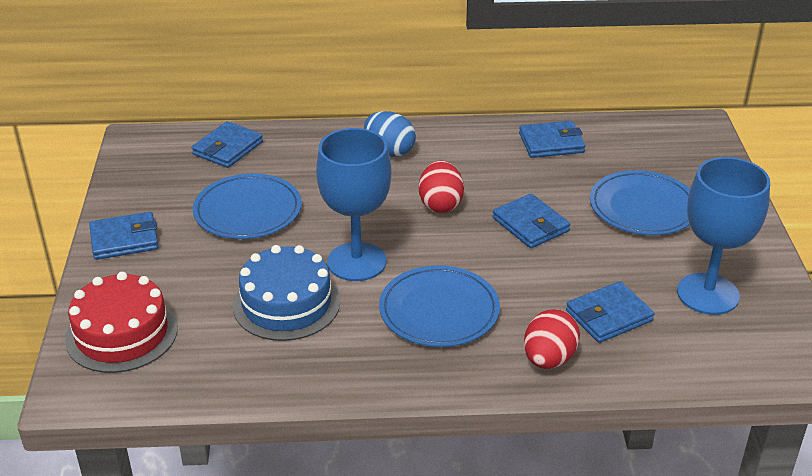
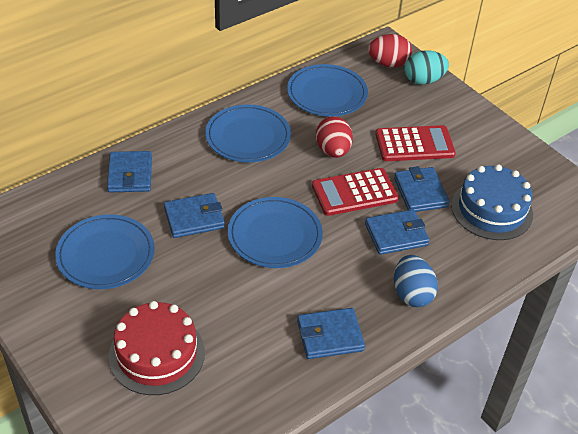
blue goblet: [316,128,391,281] [677,157,770,315] = 2 -> none = 0
blue plate: [193,173,302,239] [379,265,500,347] [590,170,690,235] = 3 -> [55,215,155,289] [205,104,291,163] [228,197,323,268] [287,64,368,116] = 4
red calculator: none = 0 -> [312,168,399,216] [375,125,456,161] = 2
turquoise egg: none = 0 -> [404,50,449,85] = 1

